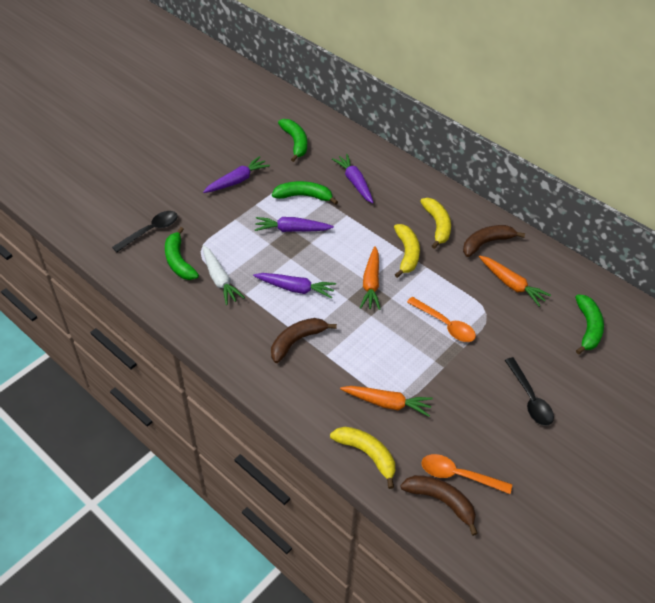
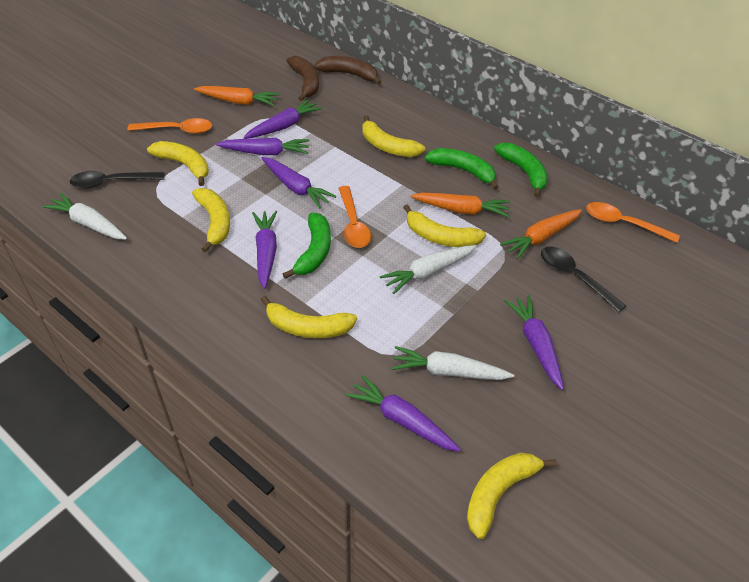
brown banana: [271,318,337,363] [401,475,478,536] [463,225,525,257] = 3 -> [287,56,319,101] [314,56,381,85] = 2
green banana: [165,227,199,280] [272,181,338,205] [278,119,307,162] [575,294,604,354] = 4 -> [283,213,331,279] [425,148,499,190] [494,143,548,197] = 3
orange spoon: [407,297,476,342] [422,454,512,494] = 2 -> [127,118,212,134] [339,186,371,248] [586,202,680,243] = 3
purple carrot: [203,156,270,193] [253,273,336,299] [255,217,334,232] [332,154,374,204] = 4 -> [216,138,310,155] [243,99,322,139] [252,211,277,289] [262,157,336,209] [345,375,461,452] [505,295,564,390] = 6
white carrot: [202,245,245,305] = 1 -> [43,193,127,240] [380,245,476,294] [391,346,514,380] = 3
yellow banana: [330,427,395,489] [394,224,420,278] [420,198,451,249] = 3 -> [147,141,209,186] [192,188,230,253] [261,296,357,338] [362,115,425,157] [403,204,486,247] [467,453,557,539] = 6

